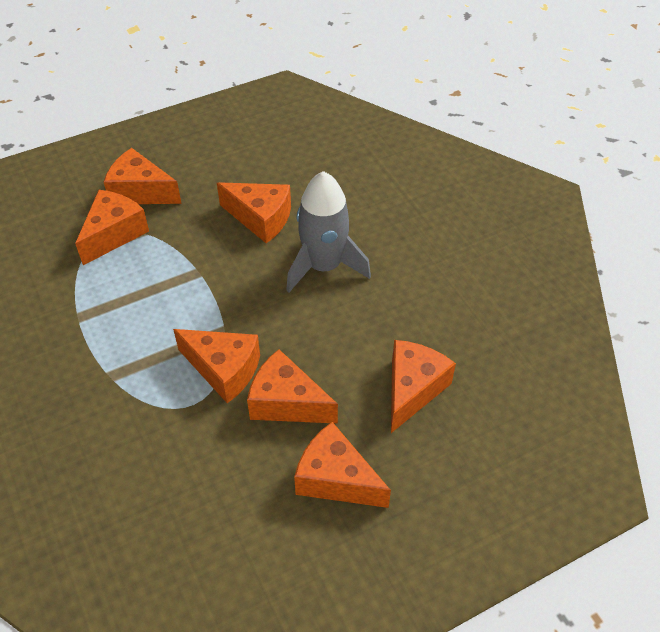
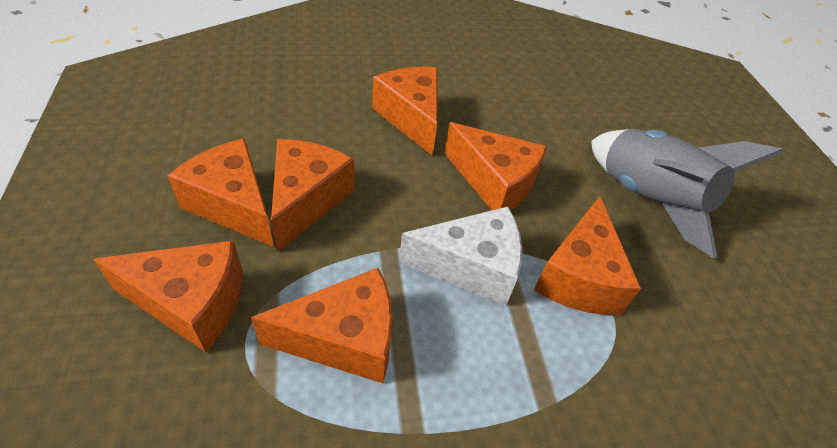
white cheese: none = 0 -> [399,206,522,306] = 1

